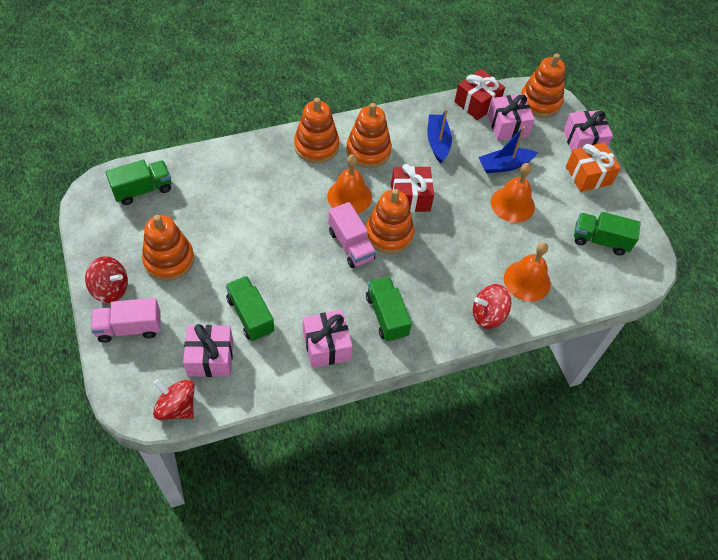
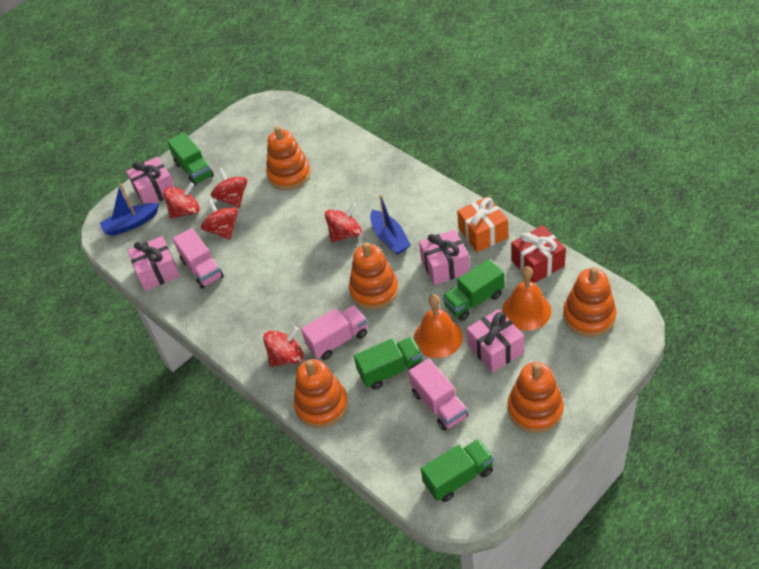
orange bell: [327,154,372,214] [491,163,535,223] [504,242,551,301] = 3 -> [414,294,463,358] [502,266,551,331] = 2
pink truck: [91,298,160,343] [328,202,376,268] = 2 -> [173,228,224,289] [301,305,367,360] [408,358,468,431] = 3
red gift: [391,164,434,212] [454,69,505,120] = 2 -> [511,225,566,283] = 1
red spinning top: [85,256,128,303] [153,379,194,420] [473,284,511,329] = 3 -> [163,182,200,219] [201,199,238,240] [211,168,248,208] [263,327,304,367] [325,203,362,243] = 5

